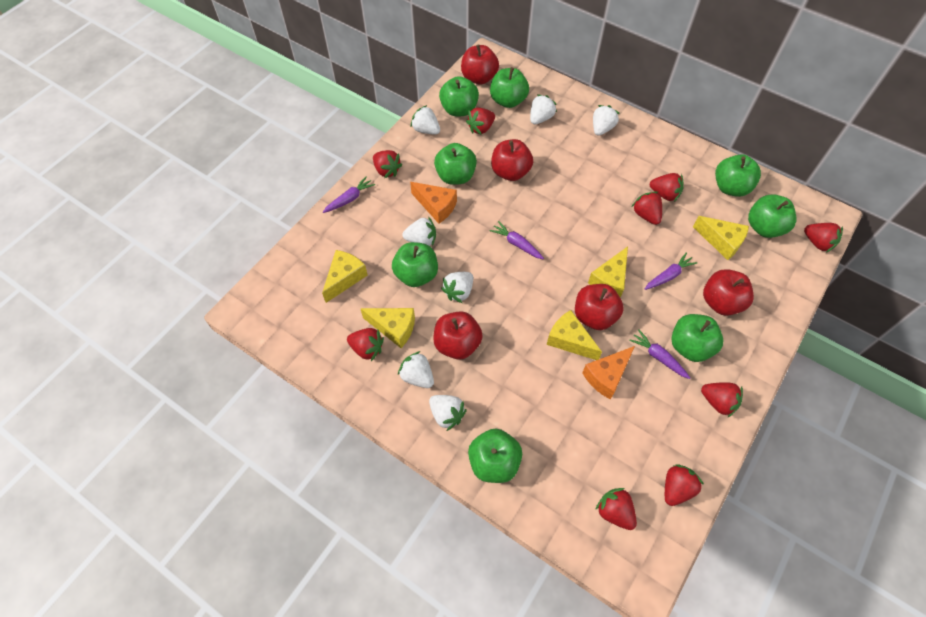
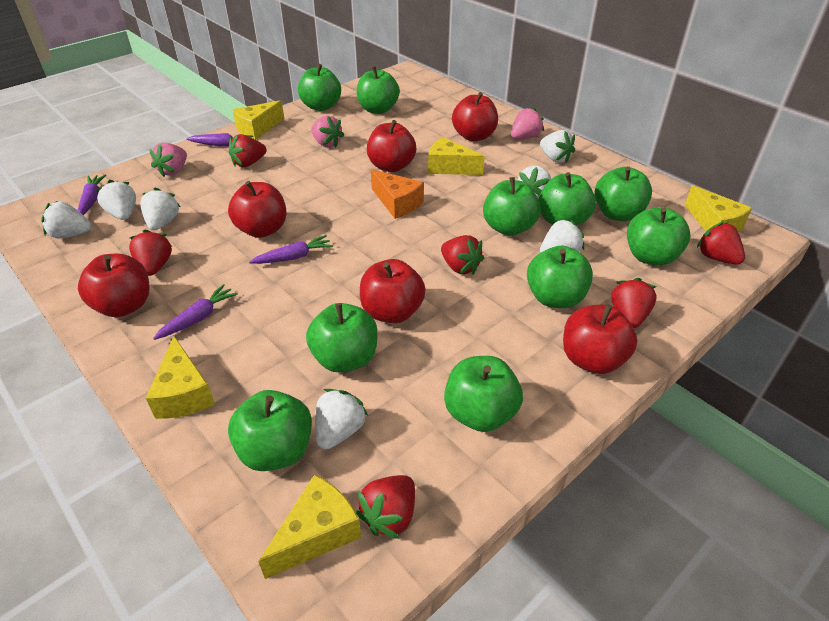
green apple: [392,242,438,287] [434,143,477,185] [439,76,479,117] [468,429,522,483] [490,67,529,108] [671,314,723,362] [715,154,761,197] [748,194,796,238] = 8 -> [228,390,312,471] [298,64,341,111] [306,303,378,373] [357,66,400,114] [444,356,523,432] [483,177,541,236] [527,246,593,308] [538,172,596,225] [594,166,652,221] [627,207,690,266] = 10
orange cheese: [410,182,457,224] [582,346,635,399] = 2 -> [371,169,424,219] = 1
pink strawberry: none = 0 -> [149,143,187,177] [311,116,344,147] [511,107,544,139] = 3
red apple: [433,311,483,359] [461,44,499,85] [491,139,533,181] [575,284,624,330] [703,269,754,316] = 5 -> [78,254,150,317] [228,181,286,238] [360,259,425,323] [367,120,416,172] [452,92,498,141] [563,304,637,374] = 6
red strawberry: [347,328,384,361] [373,150,403,178] [466,107,495,134] [595,488,637,530] [632,192,662,225] [650,173,683,202] [665,464,704,506] [701,382,743,417] [804,223,843,253] = 9 -> [129,229,172,276] [229,134,267,167] [356,475,415,539] [441,235,484,275] [611,278,657,328] [697,222,745,264] = 6

